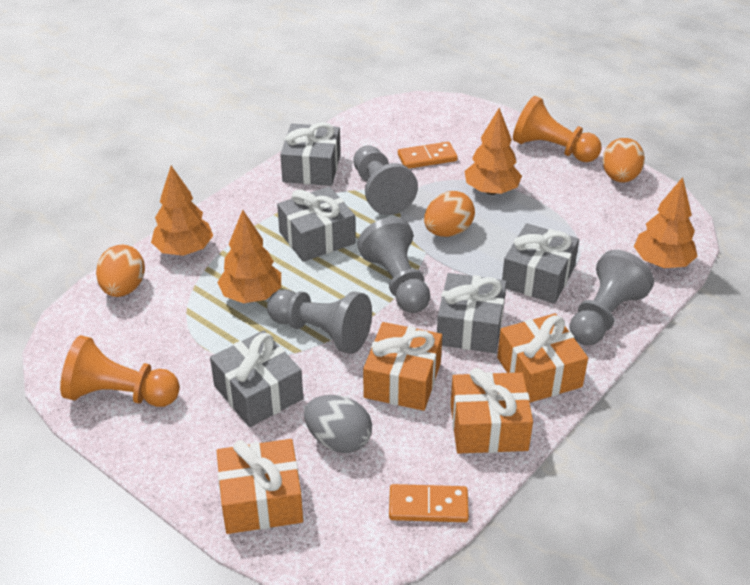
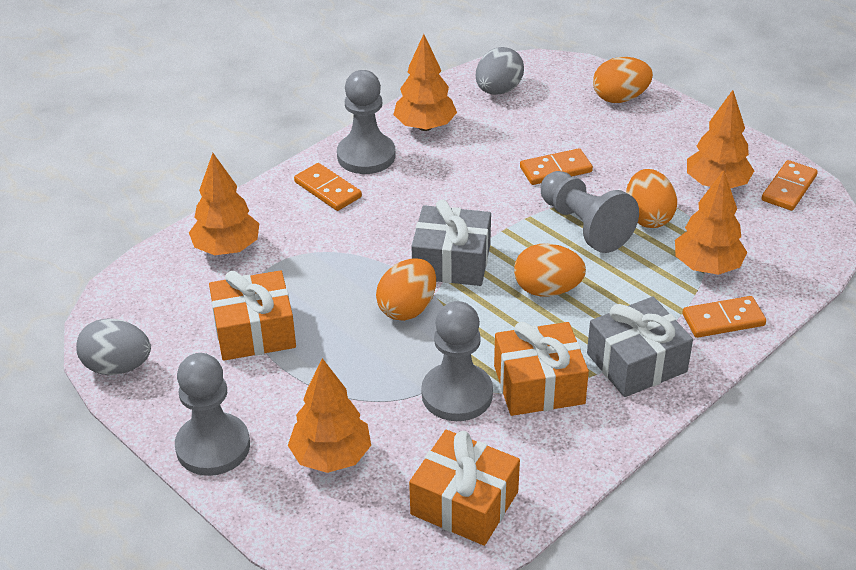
grey egg: [304,395,372,453] = 1 -> [76,319,151,375] [476,47,524,95] = 2
grey gift: [210,331,303,427] [277,186,355,262] [280,122,341,186] [437,273,507,353] [502,223,579,304] = 5 -> [411,200,491,286] [587,297,693,397] = 2
orange domino: [389,484,469,522] [398,142,458,169] = 2 -> [294,163,362,211] [520,148,593,185] [682,296,766,338] [761,160,818,211] = 4
orange egg: [96,244,145,297] [424,191,475,237] [603,138,645,182] = 3 -> [376,258,436,321] [514,244,586,297] [593,57,653,103] [626,169,677,228] = 4
orange gift: [217,439,303,534] [363,322,442,411] [450,368,533,454] [497,313,588,403] = 4 -> [209,270,296,361] [409,430,520,546] [494,322,589,416] = 3
orange pawn: [60,335,180,407] [513,96,602,162] = 2 -> none = 0
orange tree: [151,166,213,256] [217,210,281,303] [465,108,522,195] [634,177,698,268] = 4 -> [189,153,259,255] [288,358,371,473] [393,34,457,131] [675,170,747,275] [687,90,754,189] = 5

